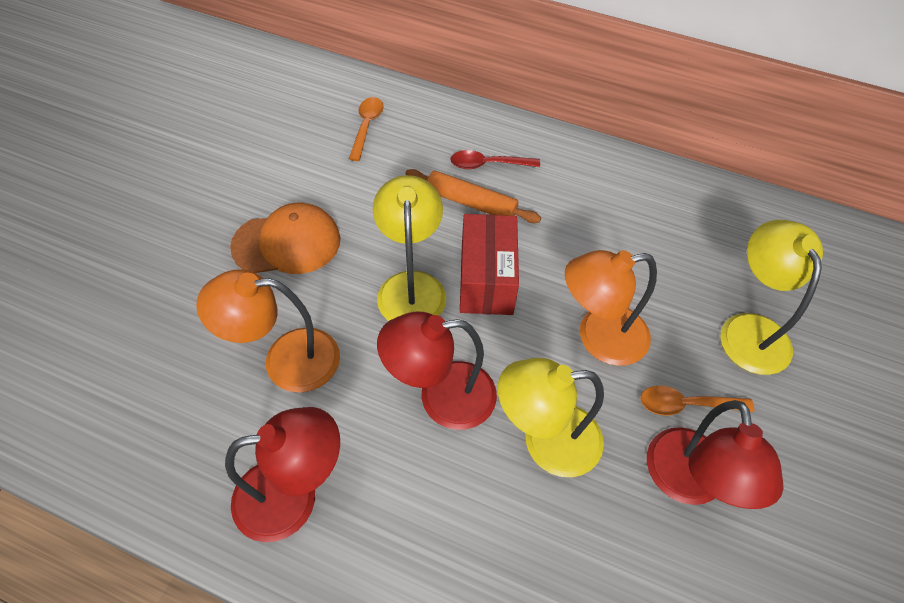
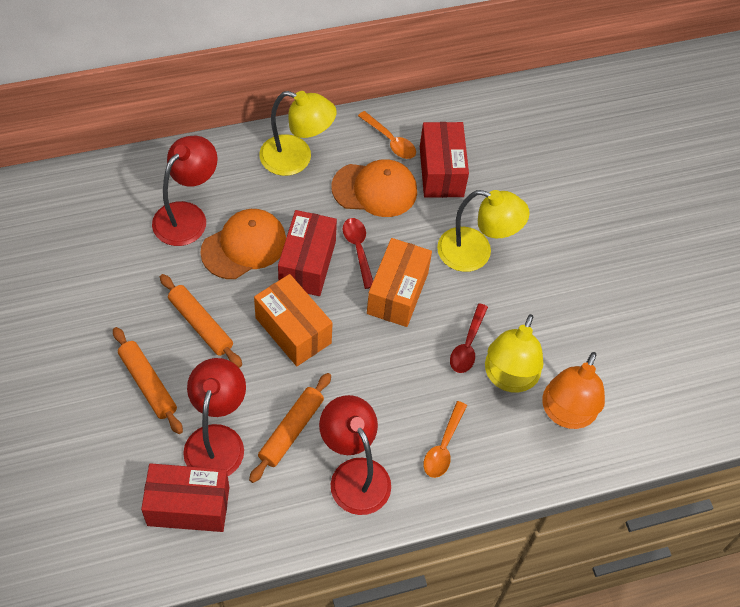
orange box: none = 0 -> [254,274,333,366] [367,238,432,327] = 2
orange cap: [230,203,340,274] = 1 -> [200,209,286,279] [331,159,417,217] = 2
orange lamp: [196,269,340,393] [565,250,657,366] = 2 -> [542,352,605,429] = 1
orange rolling pin: [405,169,541,223] = 1 -> [113,327,183,434] [160,274,242,368] [249,373,331,483] = 3
red box: [460,214,519,315] = 1 -> [141,463,229,532] [278,210,337,296] [420,122,469,198] = 3
red spoon: [450,150,540,169] = 1 -> [343,218,373,289] [450,303,488,373] = 2

